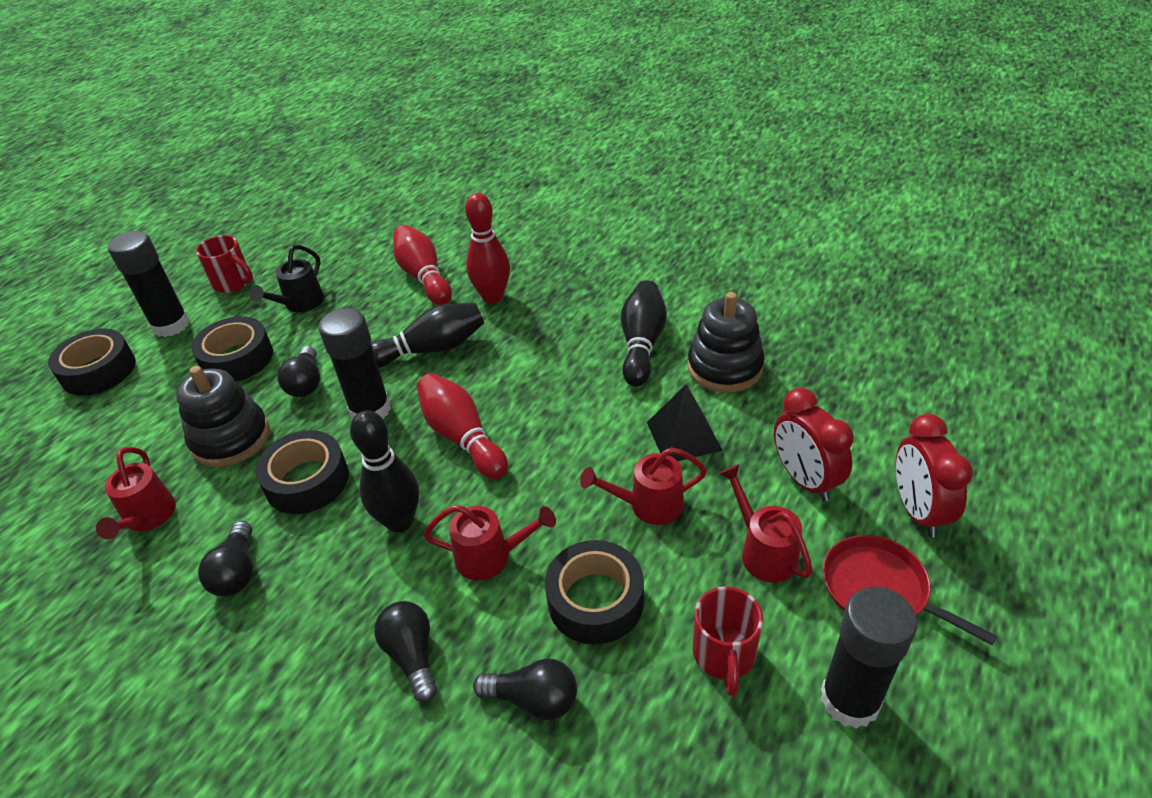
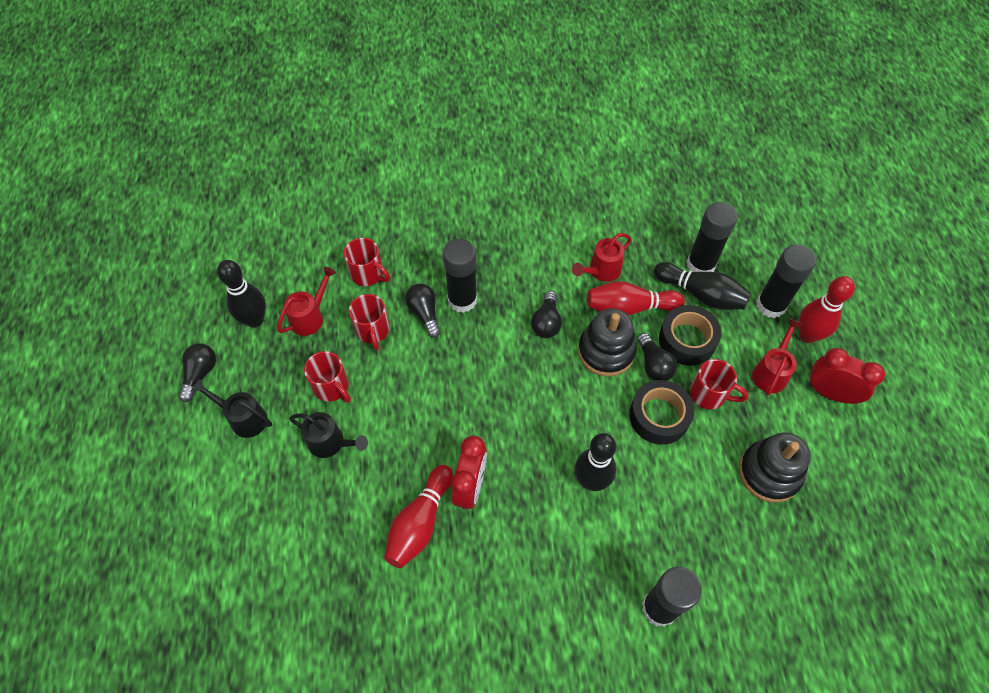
black glue stick: [108,231,190,337] [319,308,391,419] [821,587,917,728] = 3 -> [443,239,477,313] [642,566,702,627] [687,202,738,272] [756,244,816,318] = 4
black pyramid: [647,384,723,461] = 1 -> none = 0
black tape: [48,329,136,396] [191,316,273,382] [255,430,349,514] [545,540,644,645] = 4 -> [629,380,694,445] [659,305,721,365] = 2
black watering can: [250,245,324,312] = 1 -> [191,379,272,438] [289,412,368,458] = 2
red mug: [196,235,253,293] [693,586,763,697] = 2 -> [304,351,351,403] [344,238,390,286] [349,294,390,350] [690,359,749,409] = 4
red pan: [823,535,997,645] = 1 -> none = 0
red watering can: [96,447,176,539] [424,505,556,581] [580,447,707,525] [719,464,813,582] = 4 -> [277,267,336,336] [572,233,632,282] [752,318,802,395] = 3

